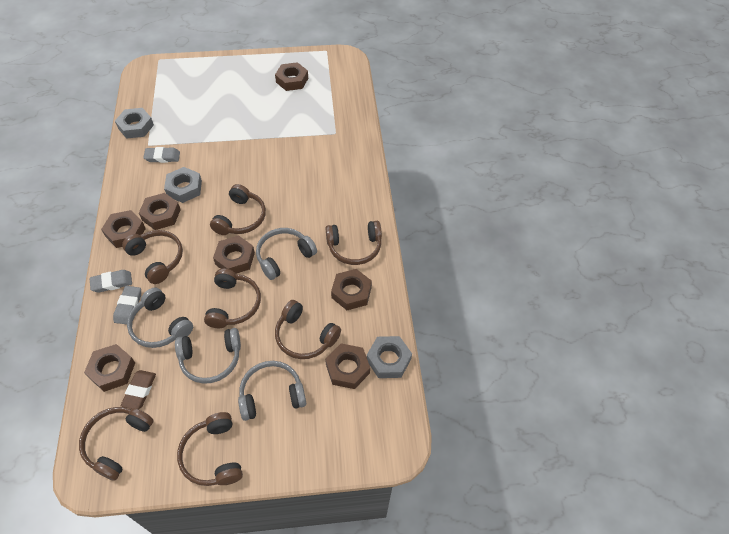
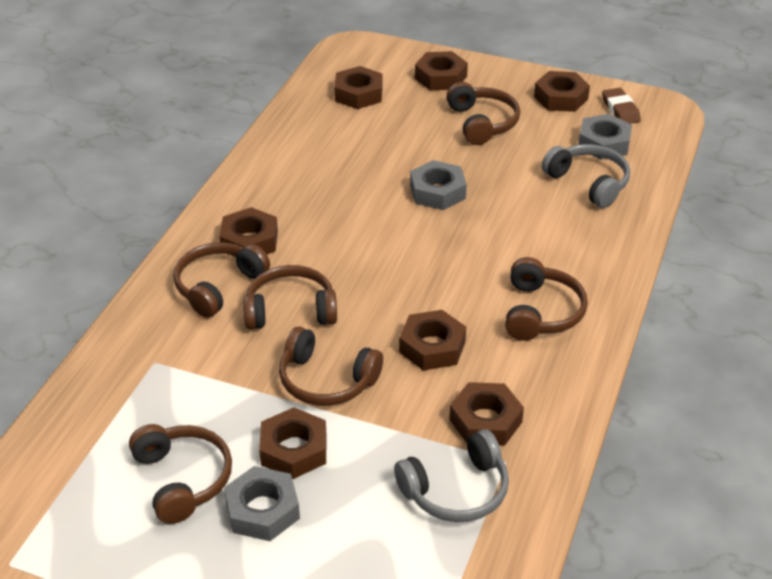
brown headphones: [79,407,154,481] [122,230,183,284] [177,412,243,486] [204,269,261,328] [210,184,266,235] [275,300,341,359] [326,221,382,265] = 7 -> [129,424,232,524] [173,242,270,318] [243,265,337,330] [279,327,383,406] [446,82,520,145] [505,257,588,341] = 6
grey eraser: [90,270,132,293] [113,286,141,325] [143,147,180,163] = 3 -> none = 0
grey headphones: [127,287,193,348] [175,328,241,384] [238,361,306,421] [256,228,317,280] = 4 -> [394,429,509,522] [542,144,630,208] = 2

